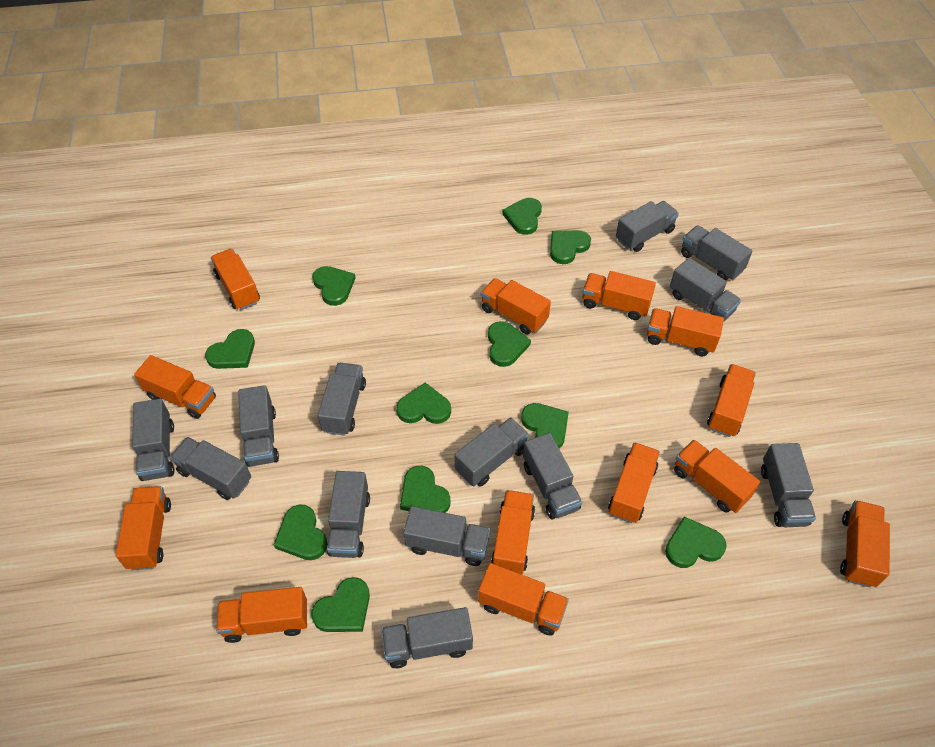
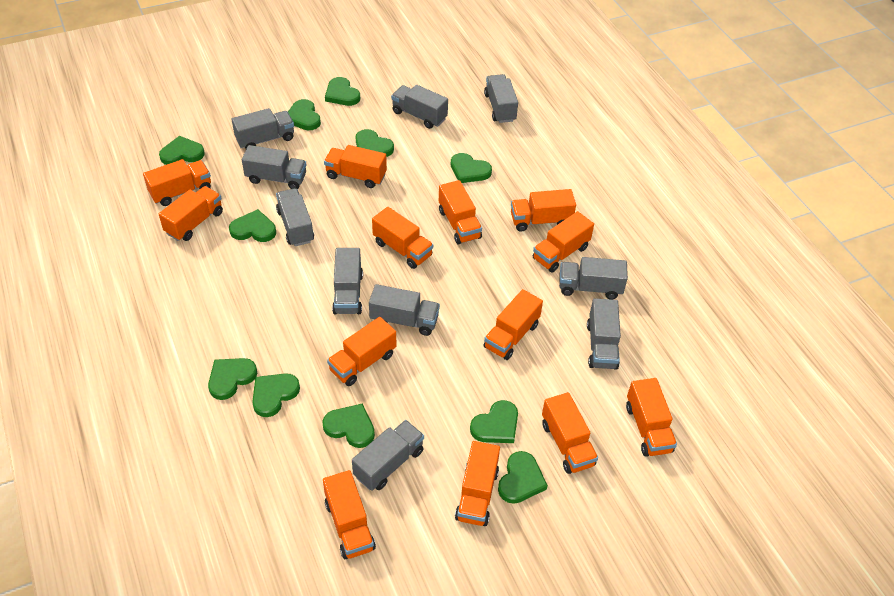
grey truck: [132,399,174,481] [170,437,251,500] [238,385,279,467] [318,363,366,436] [327,471,370,558] [381,607,473,668] [403,506,490,566] [455,417,529,487] [523,433,582,519] [616,201,679,252] [670,258,741,321] [681,225,753,280] [761,443,816,527] = 13 -> [232,108,294,149] [242,145,306,189] [276,188,314,246] [332,248,363,315] [352,420,424,491] [369,284,440,336] [391,85,448,129] [484,74,518,123] [559,257,628,300] [587,298,621,370] = 10

